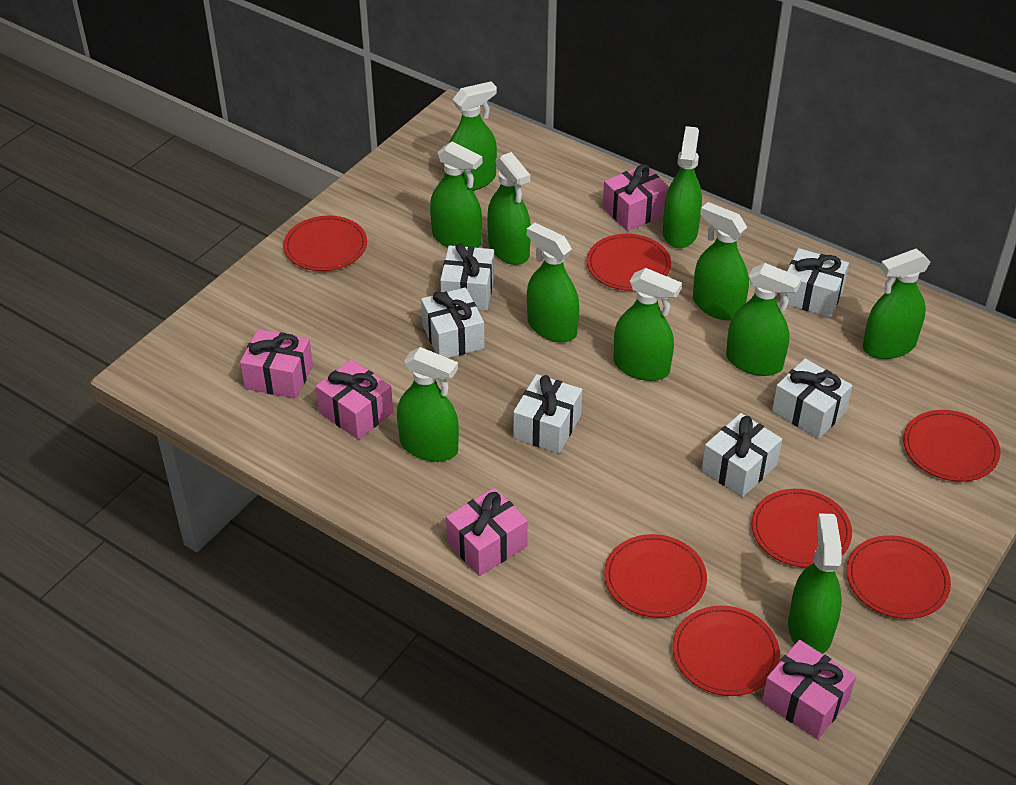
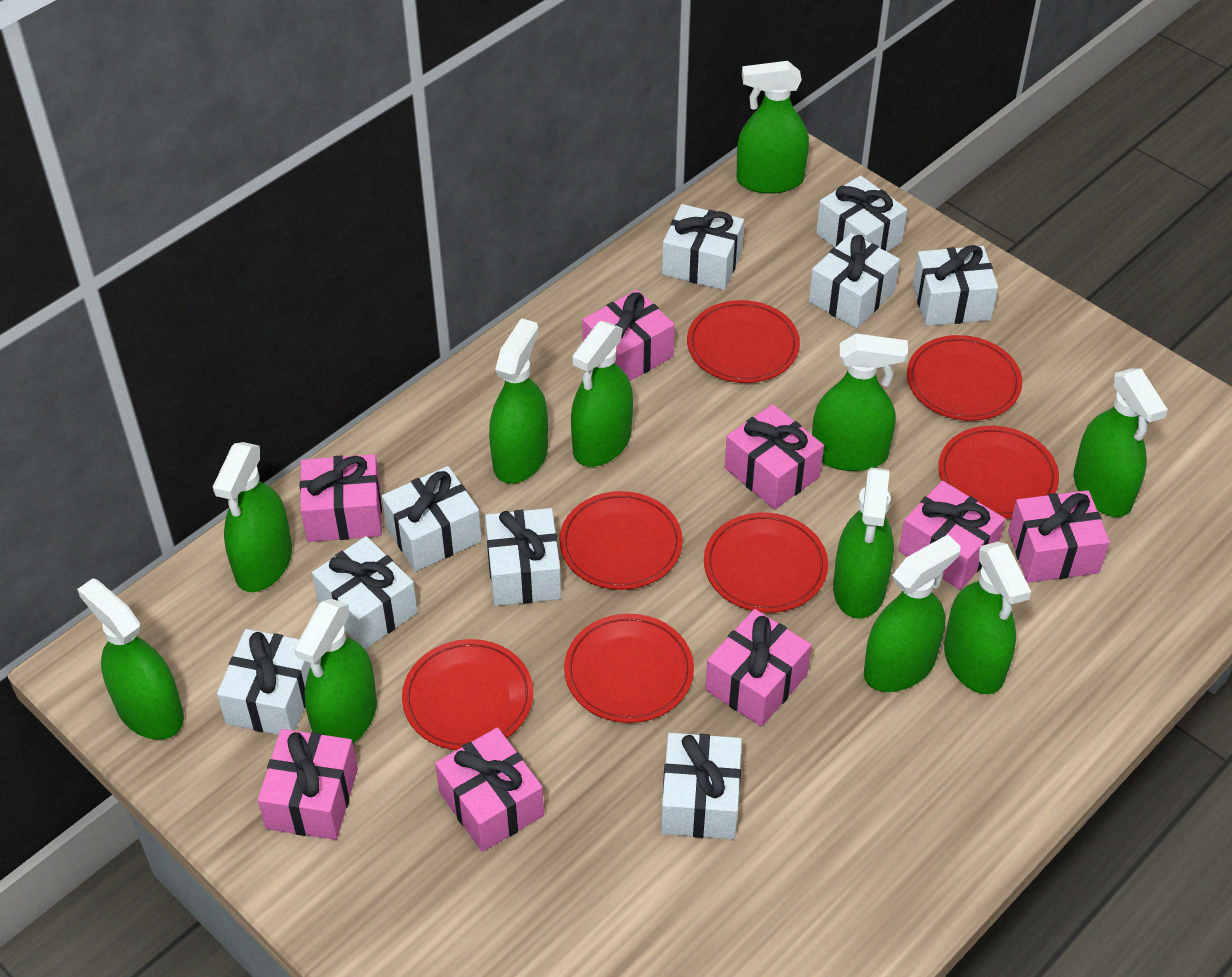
pink gift: [240,329,313,399] [315,359,393,440] [446,488,528,576] [603,164,669,231] [762,640,856,739] = 5 -> [258,729,358,840] [300,454,382,542] [435,727,544,852] [582,290,675,381] [705,609,811,727] [725,404,824,509] [899,481,1005,590] [1008,490,1110,583] = 8
white gift: [421,287,484,358] [440,243,494,311] [513,374,582,454] [702,413,782,497] [772,359,852,439] [780,248,849,317] = 6 -> [217,629,311,735] [312,536,418,649] [382,466,482,571] [485,508,561,606] [661,733,742,839] [662,204,744,290] [809,233,900,328] [816,175,907,252] [912,245,998,326] = 9

